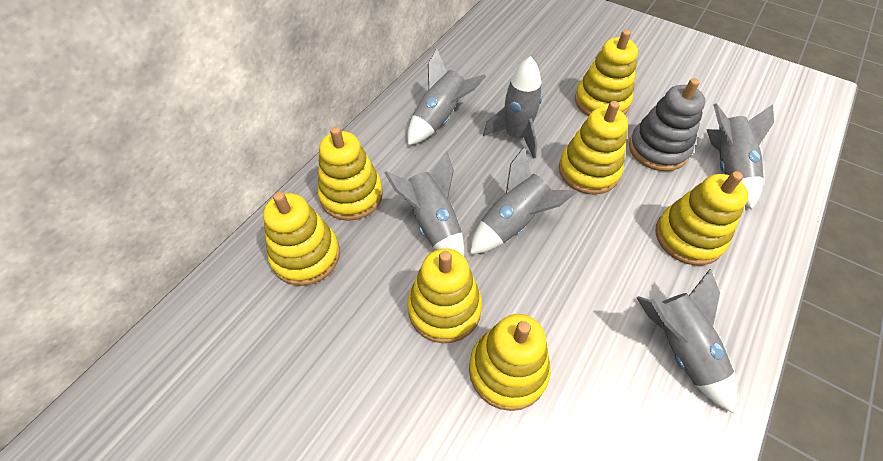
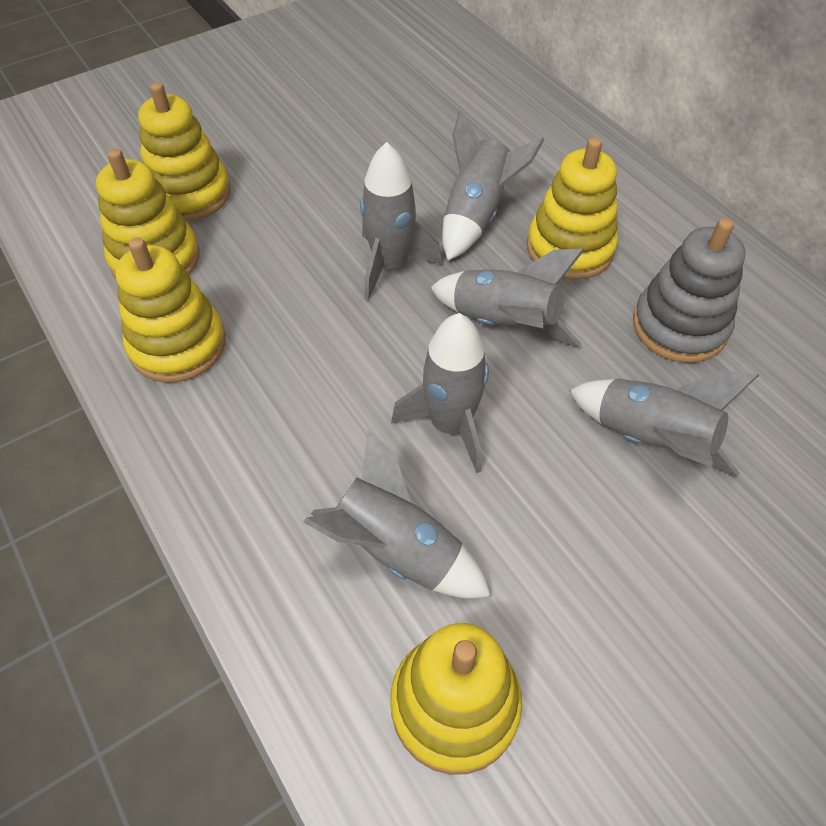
yellow stacking toy: [263,192,340,286] [317,127,383,221] [407,248,482,343] [469,314,551,411] [559,101,628,194] [575,30,638,116] [655,171,748,265] = 7 -> [96,148,200,279] [115,237,226,383] [138,82,231,222] [390,623,522,775] [527,137,618,280] = 5

